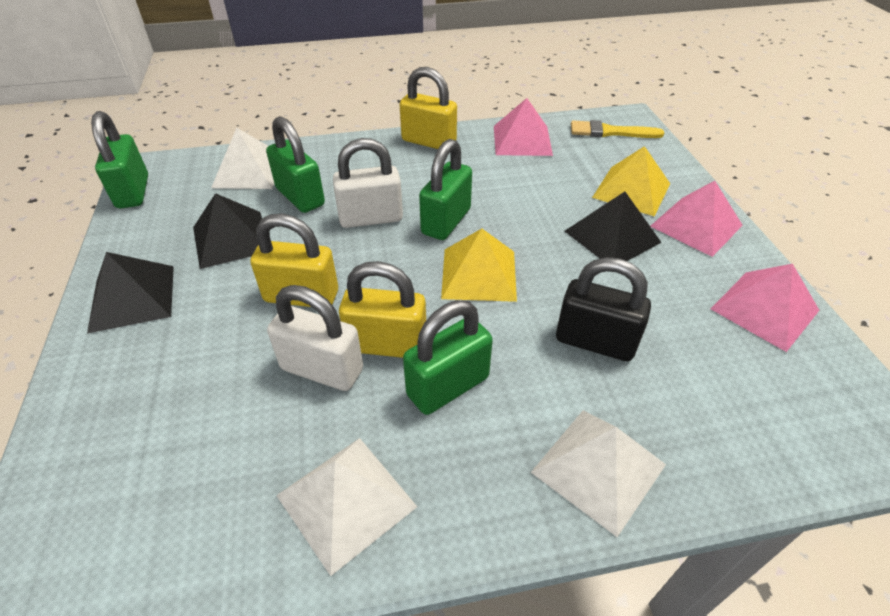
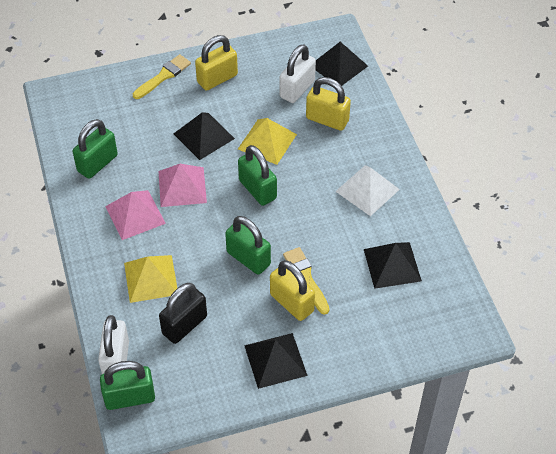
black pyramid: [87,252,174,333] [193,193,262,269] [565,191,662,261] = 3 -> [174,112,235,160] [244,333,308,389] [315,42,368,86] [364,242,422,289] = 4
pink pyramid: [494,98,553,156] [650,181,743,257] [711,264,820,352] = 3 -> [105,190,166,240] [158,164,207,207] = 2
white pyramid: [211,128,274,189] [276,438,417,576] [531,410,666,537] = 3 -> [335,165,400,216] = 1
yellow brush: [571,120,664,138] = 1 -> [133,54,191,99] [283,247,329,315] = 2

